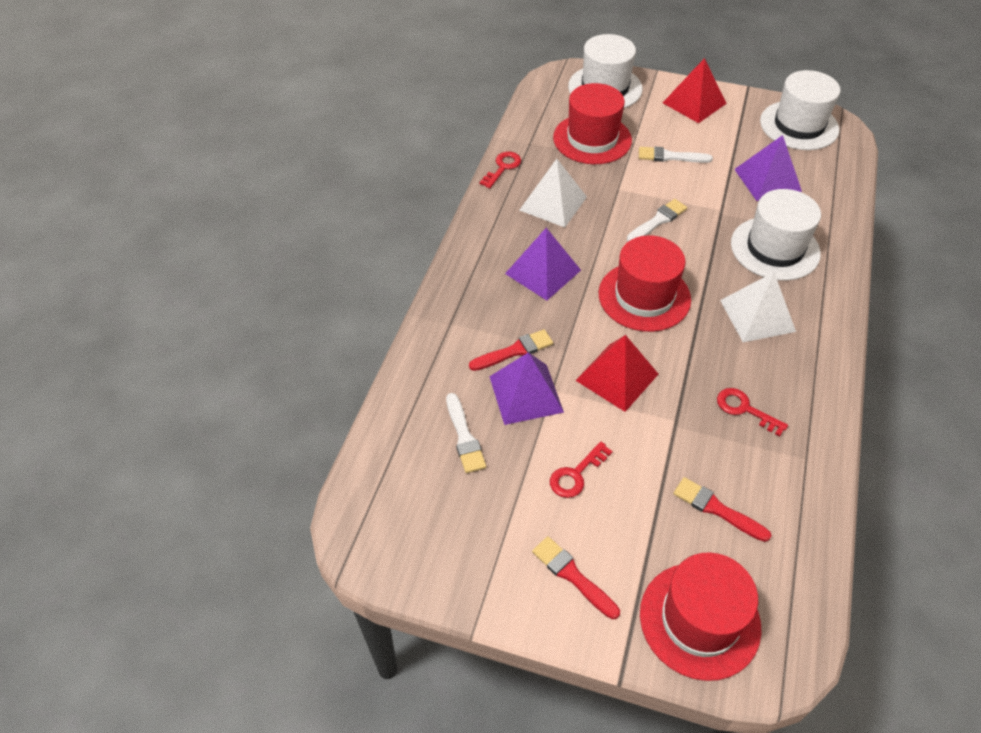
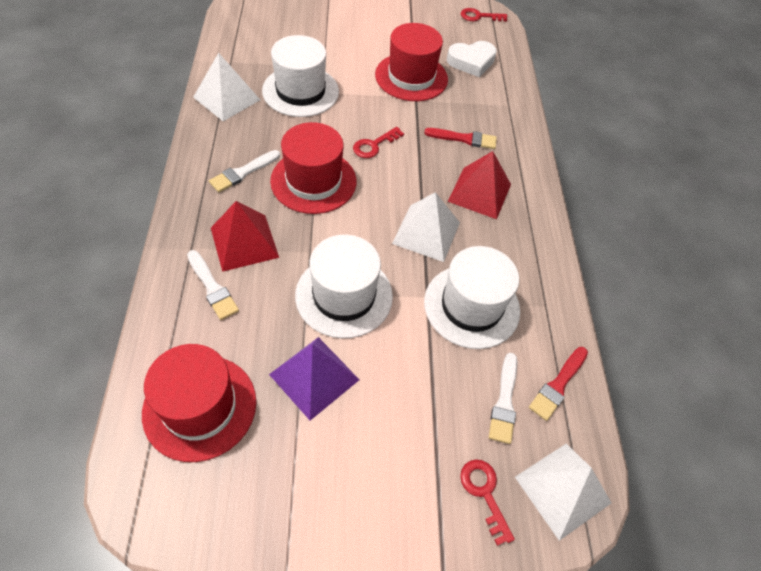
purple pyramid: [489,352,564,425] [505,228,581,300] [734,135,802,201] = 3 -> [269,337,359,420] = 1
red brush: [469,329,553,371] [532,536,620,619] [673,477,772,542] = 3 -> [424,128,497,149] [529,347,588,421] = 2
white heart: none = 0 -> [447,41,497,77] = 1
white pyramid: [519,159,587,227] [720,272,796,342] = 2 -> [193,53,260,121] [392,192,460,262] [515,444,611,541] = 3

